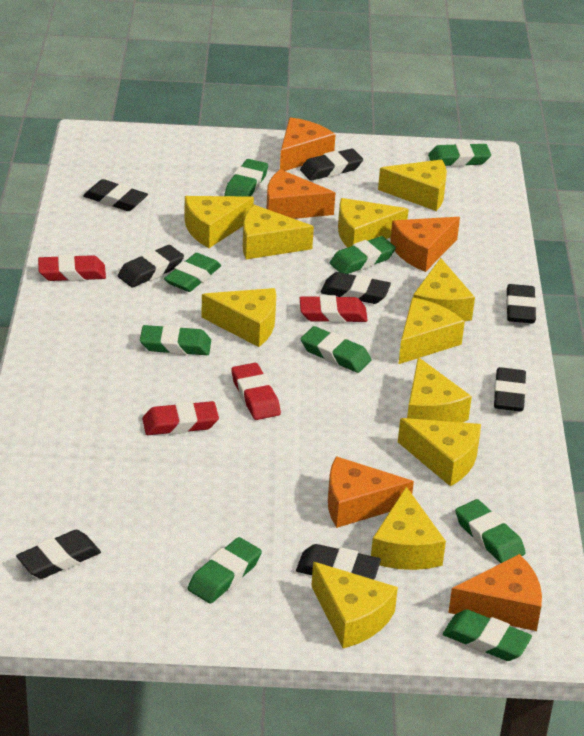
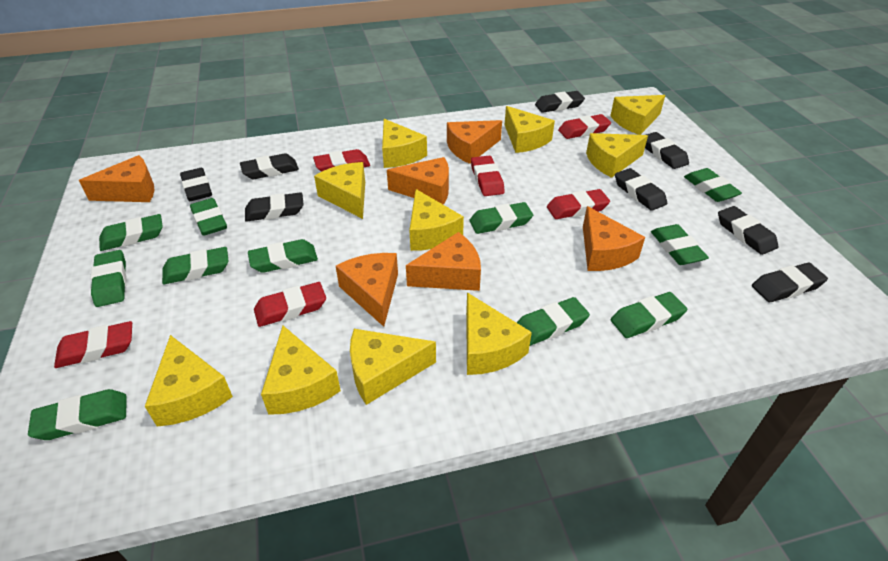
green eraser: [140,325,211,355] [164,253,221,292] [187,537,262,604] [224,159,268,197] [300,326,371,373] [330,236,396,274] [428,143,491,167] [443,609,532,661] [455,499,525,563] = 9 -> [28,389,127,440] [91,250,127,307] [99,214,163,251] [162,247,228,284] [190,198,227,236] [248,239,318,273] [469,202,533,234] [517,297,590,346] [611,292,687,338] [651,224,709,265] [684,168,742,202] = 11
orange cheese: [266,169,335,219] [280,117,336,171] [328,456,414,528] [390,217,460,272] [448,554,542,631] = 5 -> [79,155,154,202] [336,253,398,327] [387,157,449,205] [406,232,481,291] [447,120,502,164] [583,206,645,271] = 6
red eraser: [38,255,106,281] [142,401,219,435] [231,363,281,420] [300,295,368,323] = 4 -> [54,321,132,368] [254,282,326,327] [313,149,370,172] [471,156,505,196] [547,189,610,219] [558,114,611,139] = 6
yellow cheese: [184,196,254,248] [201,288,276,347] [243,205,314,260] [311,562,398,648] [338,198,409,248] [371,487,446,570] [378,159,447,211] [398,418,481,486] [399,298,465,364] [407,357,472,423] [413,258,475,321] = 11 -> [145,335,233,427] [261,326,341,415] [314,162,365,219] [350,329,436,405] [382,119,427,168] [409,189,464,251] [466,293,532,375] [505,106,555,153] [586,133,648,178] [610,95,665,135] = 10

